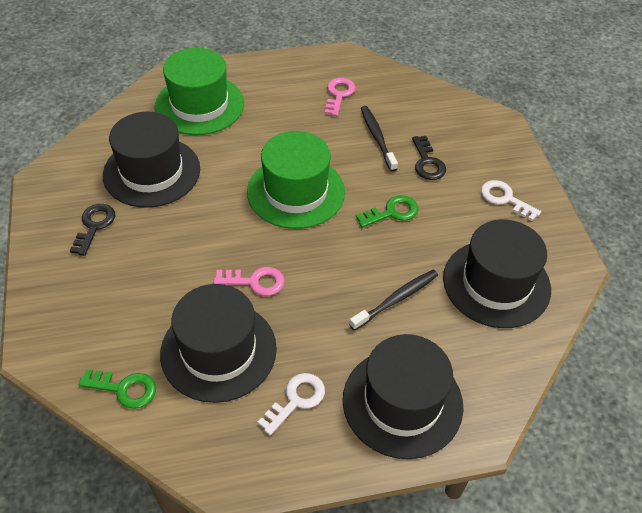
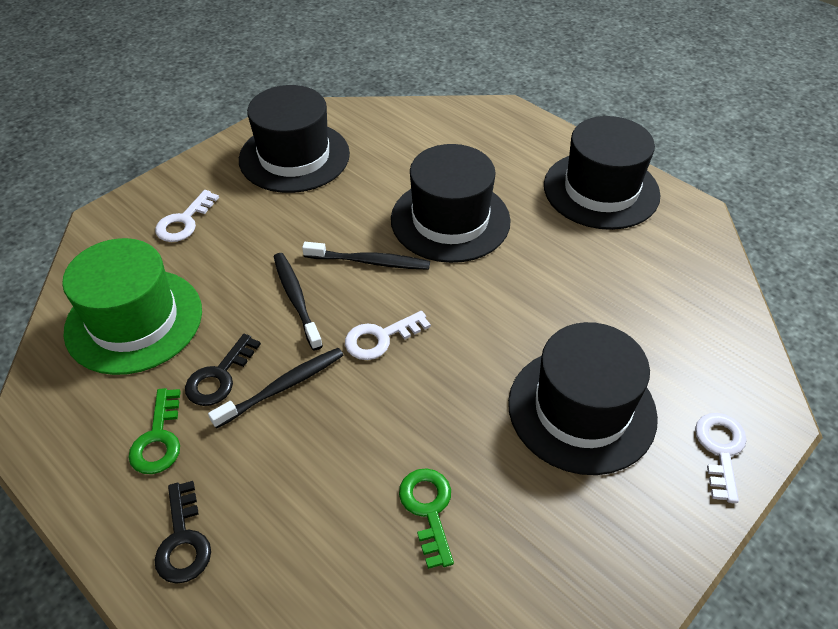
black toothbrush: [349,270,438,331] [361,106,398,172] = 2 -> [208,348,344,429] [274,253,323,350] [302,242,430,270] = 3
green hat: [155,48,244,135] [247,131,345,229] = 2 -> [62,238,202,375] = 1
pink key: [214,267,285,296] [324,78,356,116] = 2 -> none = 0
white key: [257,373,325,436] [481,180,541,221] = 2 -> [155,190,219,242] [345,311,431,360] [695,413,747,503] = 3

